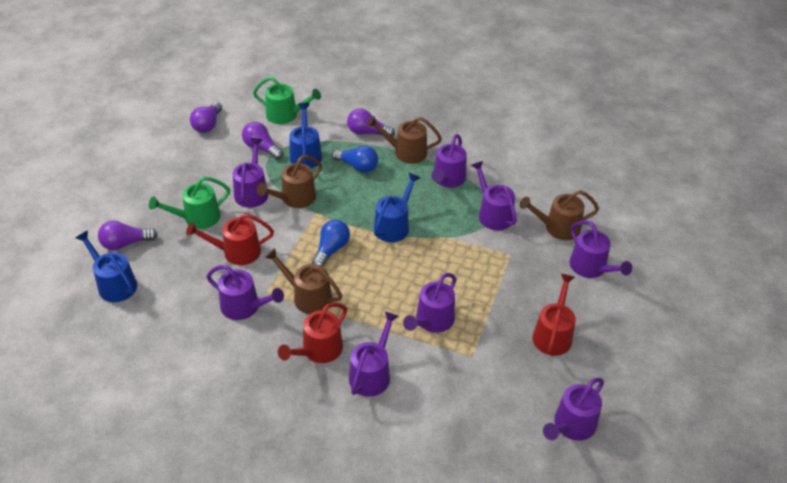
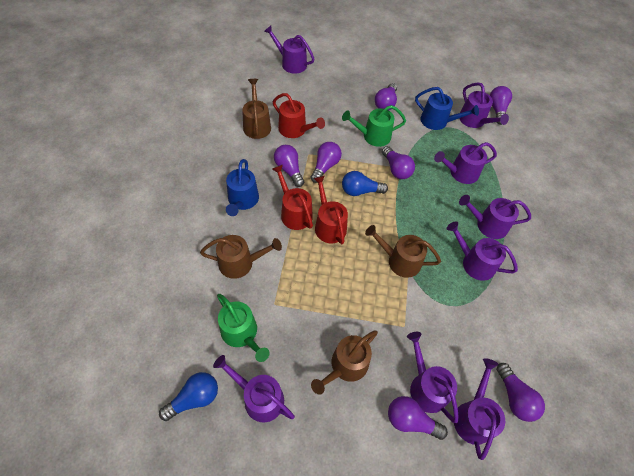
blue watering can: [76,231,137,302] [290,103,322,168] [374,173,420,242] = 3 -> [226,159,259,216] [415,87,479,130] = 2
purple light bulb: [98,221,158,250] [190,102,222,133] [242,122,283,160] [347,108,395,137] = 4 -> [274,145,304,187] [310,142,342,183] [375,83,397,111] [382,146,415,179] [388,396,448,440] [490,86,512,125] [496,363,545,422] = 7

